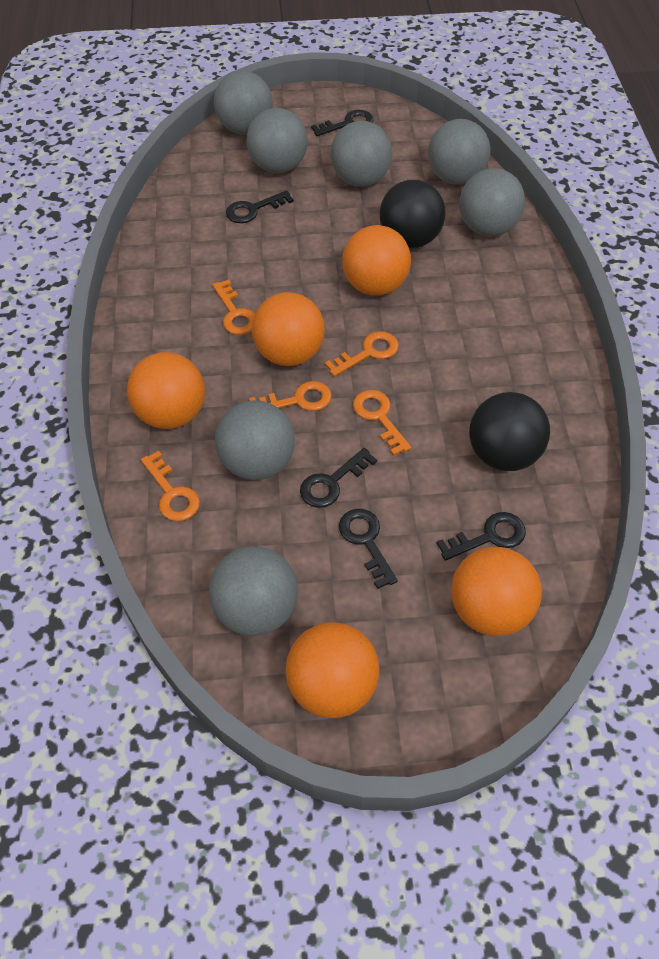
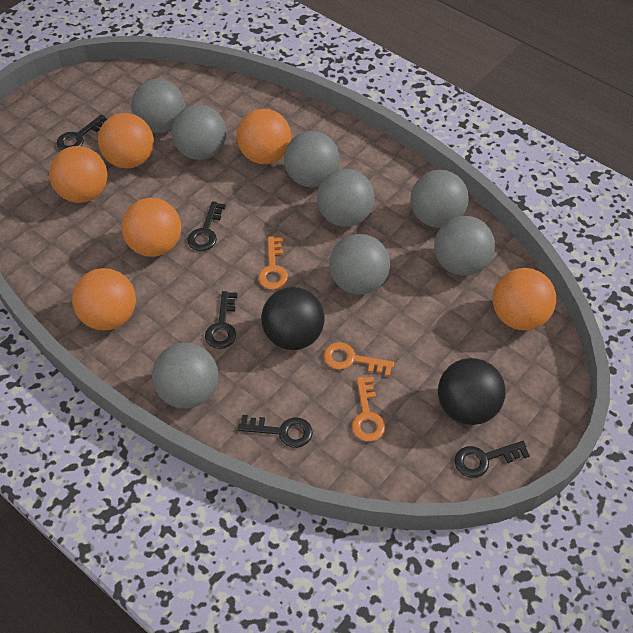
grey ball: [209,546,298,636] [214,71,273,135] [215,400,295,480] [247,108,308,173] [330,121,392,187] [428,119,490,185] [459,168,525,236] = 7 -> [131,79,185,133] [152,343,218,409] [172,105,226,160] [284,131,340,187] [317,169,374,227] [329,234,390,295] [410,170,469,228] [434,216,495,276] = 8
orange ball: [127,352,205,429] [252,292,325,366] [285,622,380,718] [342,225,411,296] [451,547,542,636] = 5 -> [49,146,107,203] [72,268,136,331] [98,113,154,169] [121,198,181,257] [237,109,291,164] [493,268,556,330] = 6
orange key: [141,451,200,521] [212,279,255,335] [249,381,332,411] [325,331,399,377] [353,390,411,456] = 5 -> [258,237,288,290] [324,342,394,376] [352,377,385,442] = 3

